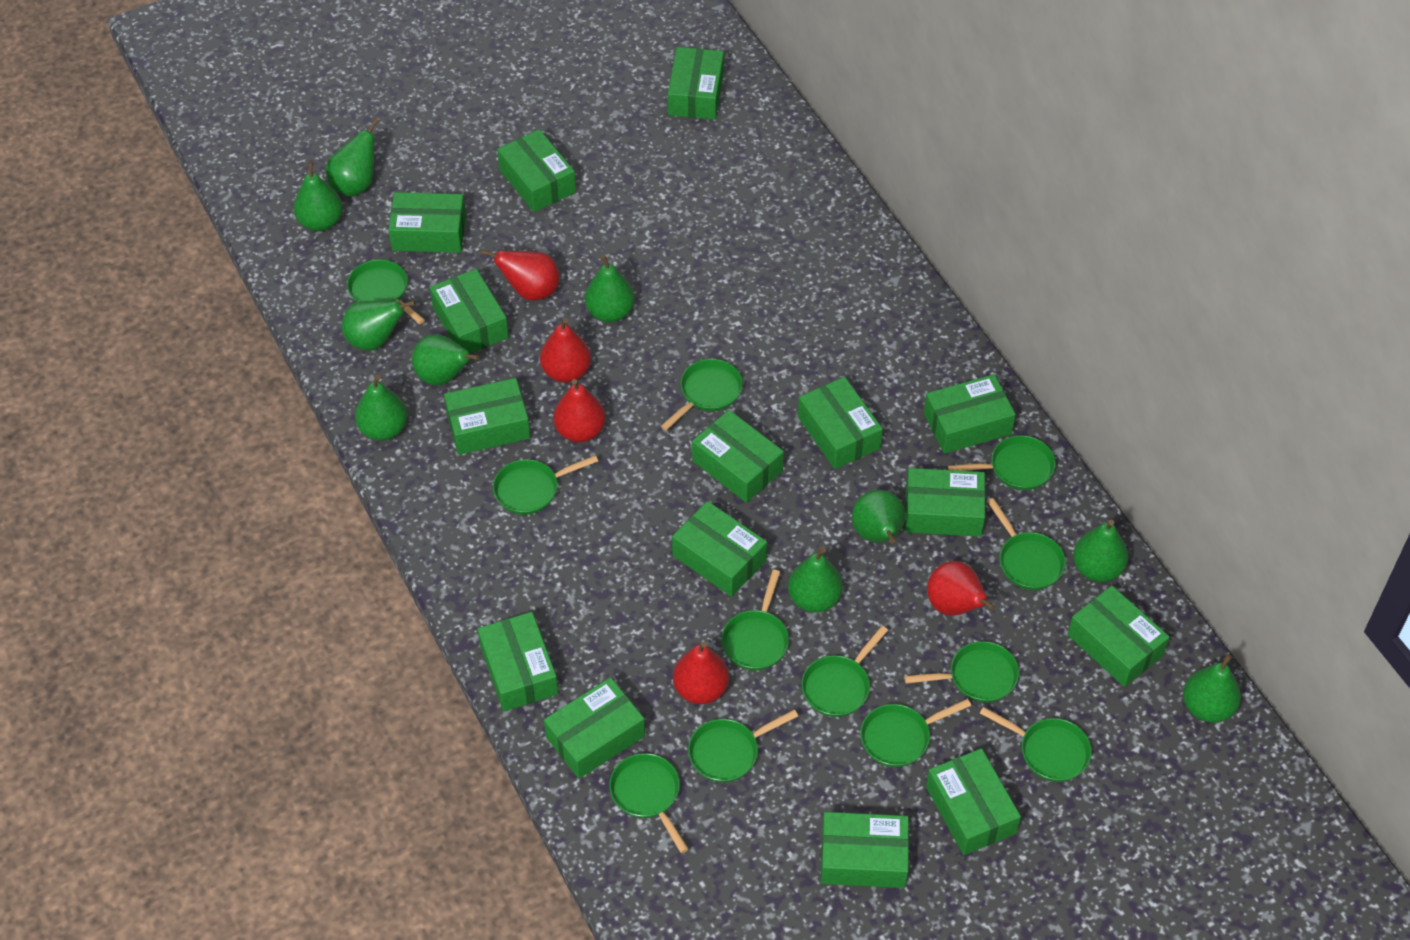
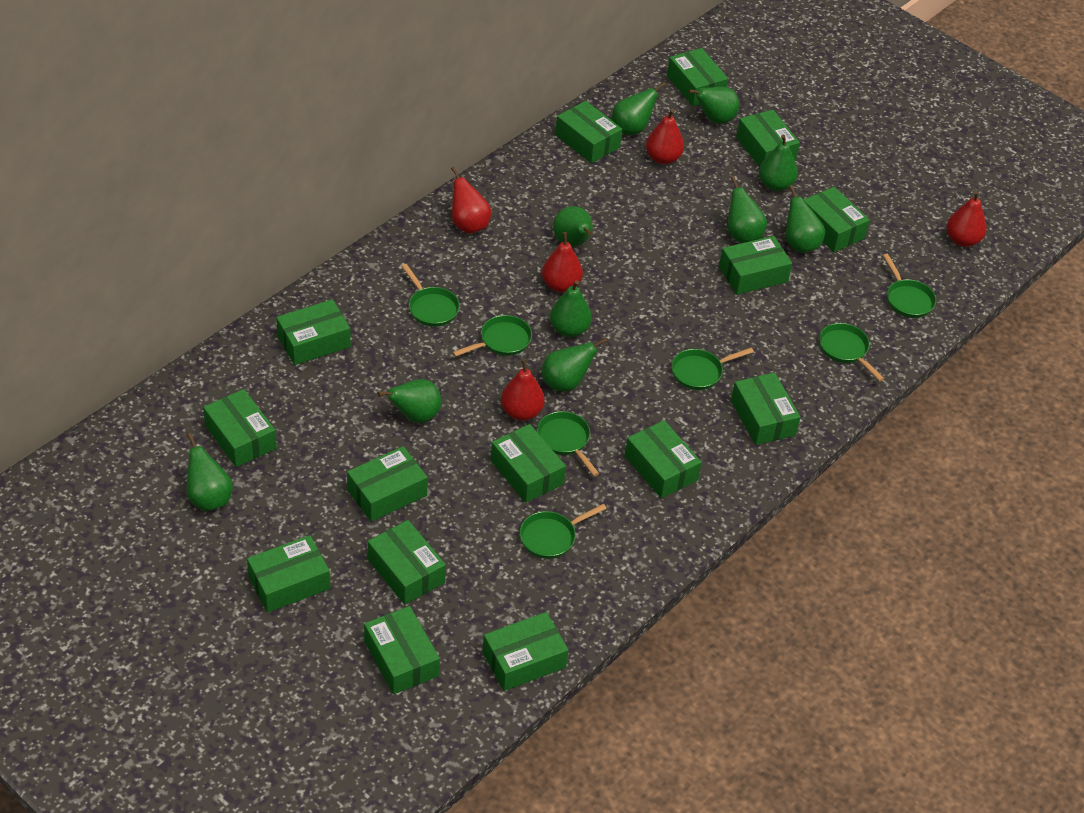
green pan: [347,259,425,324] [493,455,598,515] [609,753,688,853] [661,359,743,430] [688,709,798,783] [721,570,789,670] [801,626,888,717] [860,699,971,767] [904,641,1019,703] [948,435,1056,490] [980,707,1092,782] [987,498,1066,590] = 12 -> [401,264,460,327] [452,315,532,357] [519,504,607,559] [537,411,599,476] [671,348,754,390] [819,323,884,381] [883,254,936,318] = 7

